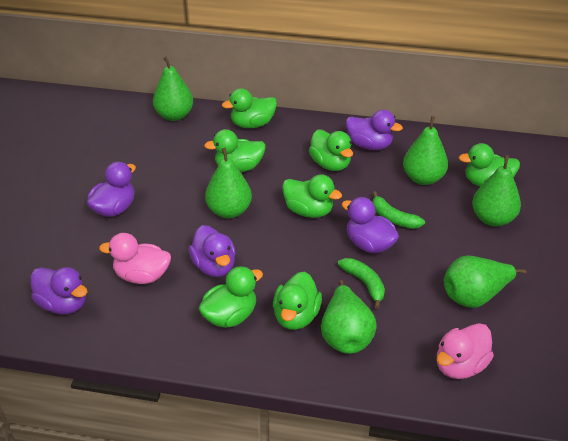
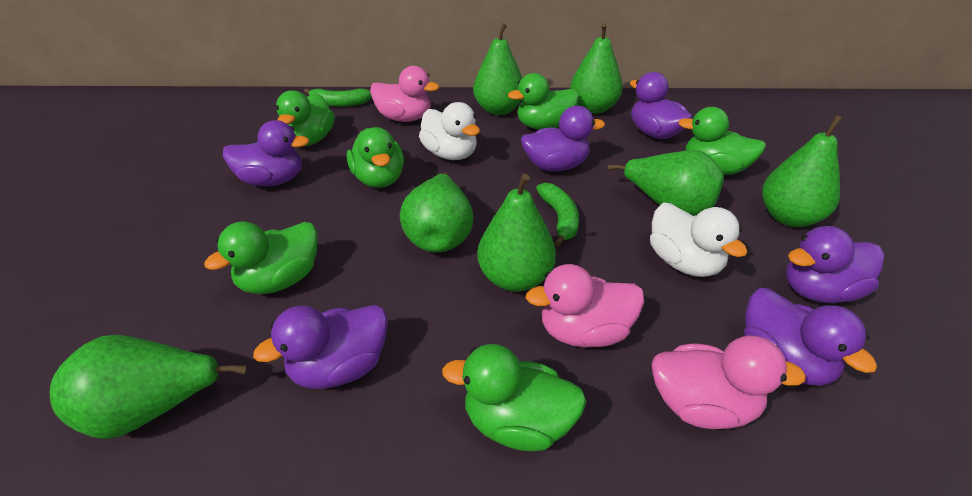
green duck: [198,266,263,328] [204,129,266,172] [222,88,277,128] [273,272,322,330] [282,174,342,218] [309,130,353,171] [459,143,520,187] = 7 -> [204,222,318,294] [276,90,335,146] [347,127,404,188] [442,344,587,451] [508,73,579,130] [678,107,766,175] = 6
green pear: [153,57,193,121] [205,148,252,218] [321,280,377,354] [403,116,448,185] [444,255,526,308] [472,155,521,227] = 6 -> [50,335,246,439] [400,173,473,252] [473,23,522,115] [477,174,556,292] [570,23,623,114] [608,150,724,216] [762,115,843,227] = 7
pink duck: [99,233,171,284] [437,323,494,379] = 2 -> [370,66,440,122] [526,264,644,348] [652,336,806,429] = 3
purple duck: [31,267,87,314] [87,162,136,217] [189,225,236,277] [342,197,399,253] [346,110,403,150] = 5 -> [223,120,309,186] [253,305,388,389] [521,106,605,172] [630,72,693,139] [744,288,877,386] [786,226,884,303] = 6
white duck: none = 0 -> [419,102,480,160] [650,203,748,277] = 2

